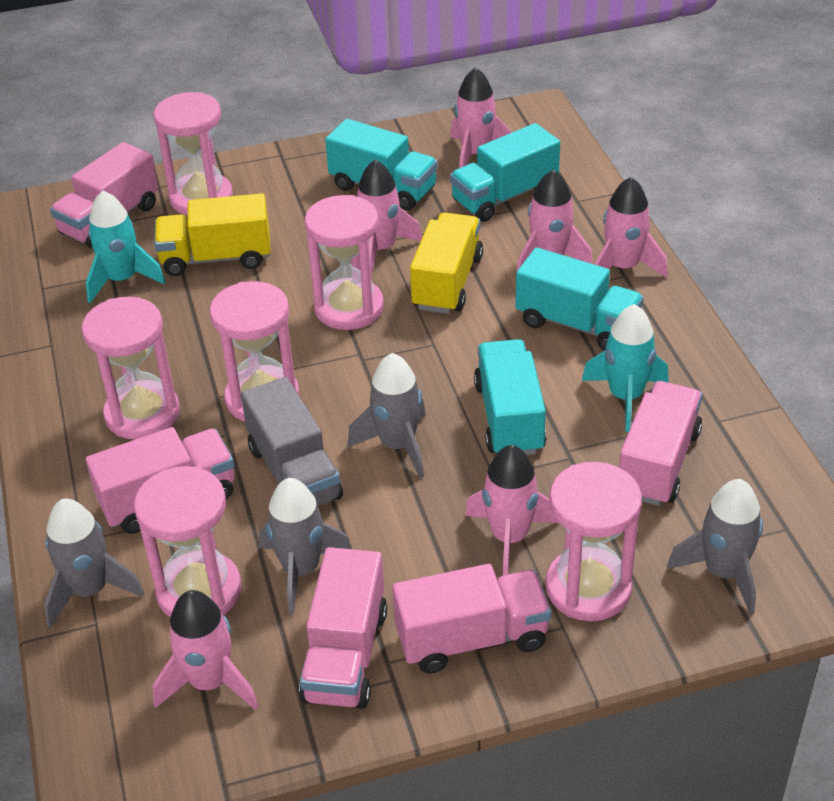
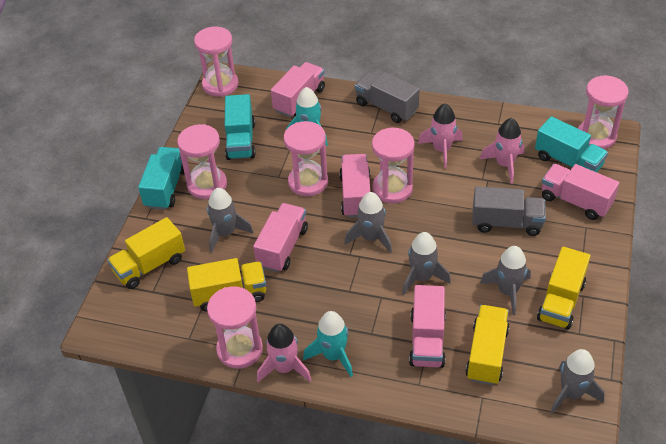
grey rocket: [44,499,144,628] [259,478,352,614] [347,353,426,478] [667,479,763,615] = 4 -> [207,188,253,253] [344,192,392,253] [402,232,451,295] [480,246,531,316] [550,349,605,414] = 5
grey truck: [241,377,343,506] = 1 -> [355,72,420,123] [472,186,546,236] = 2
pink rocket: [153,590,258,710] [357,160,422,275] [450,67,512,168] [465,445,559,575] [517,170,593,270] [594,177,668,278] = 6 -> [257,324,312,382] [418,103,463,169] [479,118,524,184] = 3
turquoise truck: [325,119,438,210] [450,123,560,222] [474,339,546,455] [516,248,644,351] = 4 -> [138,147,185,210] [225,94,255,160] [535,116,608,172] = 3
yellow truck: [154,193,271,276] [410,212,483,314] = 2 -> [107,217,185,289] [187,258,266,312] [465,305,509,385] [537,247,590,330] = 4

